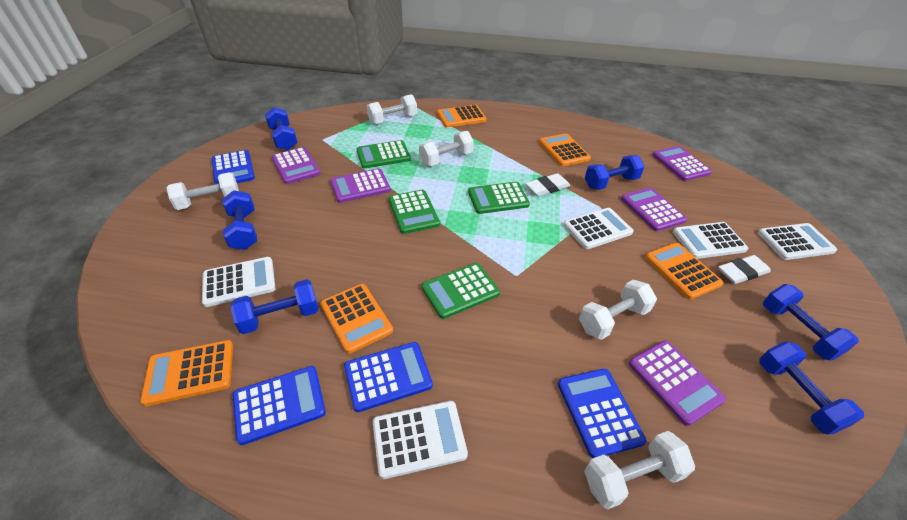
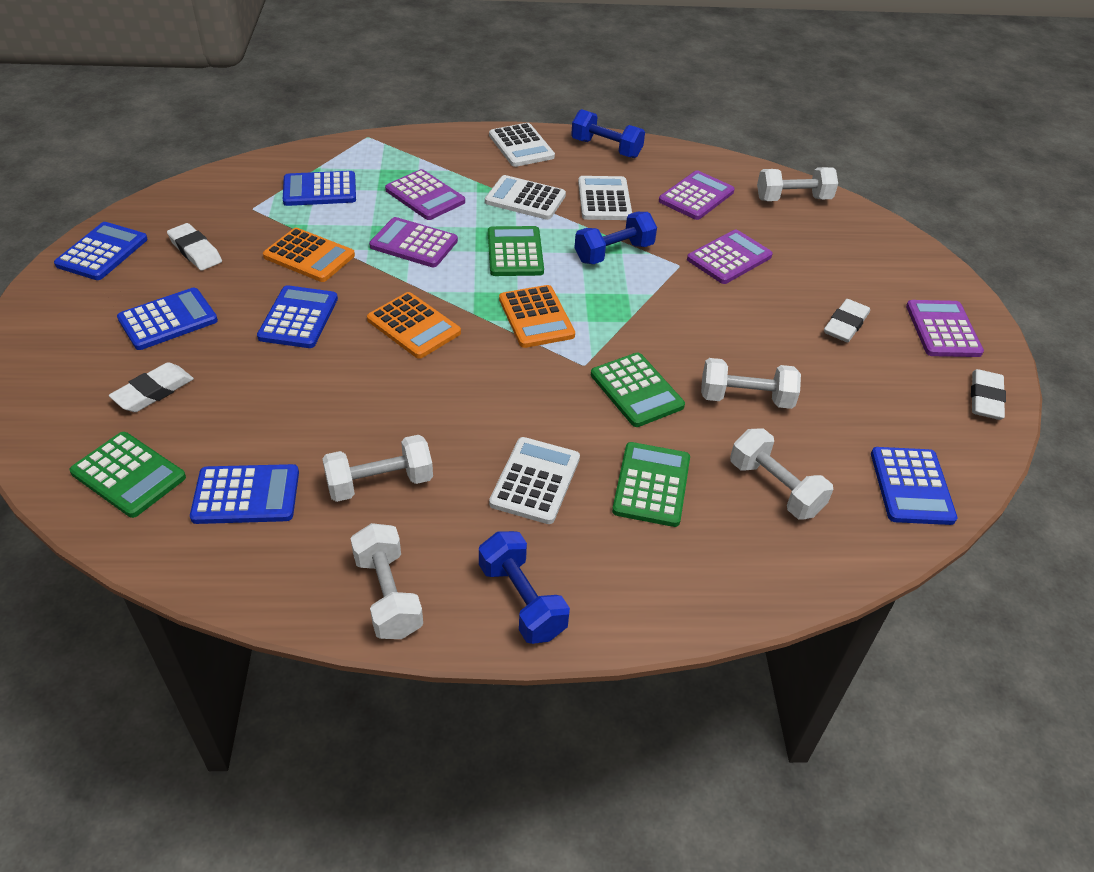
blue calculator: [212,150,255,184] [232,366,326,445] [344,342,433,412] [558,369,646,458] = 4 -> [54,222,148,280] [117,288,218,350] [190,464,299,524] [257,285,338,348] [283,171,356,206] [871,447,957,525] = 6
blue dumbbell: [222,190,257,250] [230,279,319,334] [265,107,298,150] [585,155,645,190] [759,341,864,435] [763,284,859,360] = 6 -> [479,531,570,644] [571,109,645,158] [574,212,657,264] = 3
orange calculator: [140,340,233,406] [320,284,393,354] [437,105,487,128] [539,133,591,166] [645,243,723,299] = 5 -> [263,228,355,282] [367,292,461,359] [499,285,575,348] = 3
white calculator: [202,257,275,307] [373,401,468,479] [563,208,634,249] [673,222,748,259] [758,223,837,260] = 5 -> [485,175,566,220] [489,123,555,167] [489,437,580,524] [578,176,632,220] = 4
white eraser: [526,173,570,196] [718,255,771,284] = 2 -> [109,362,194,412] [167,223,222,271] [824,299,870,342] [971,369,1006,420] = 4

